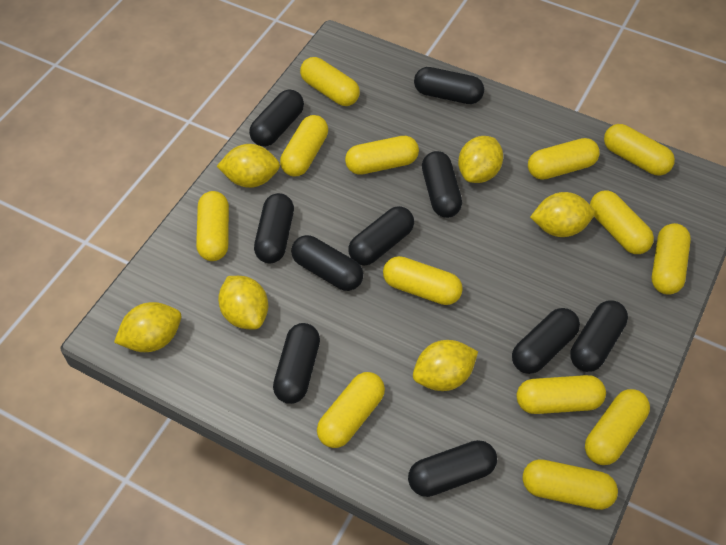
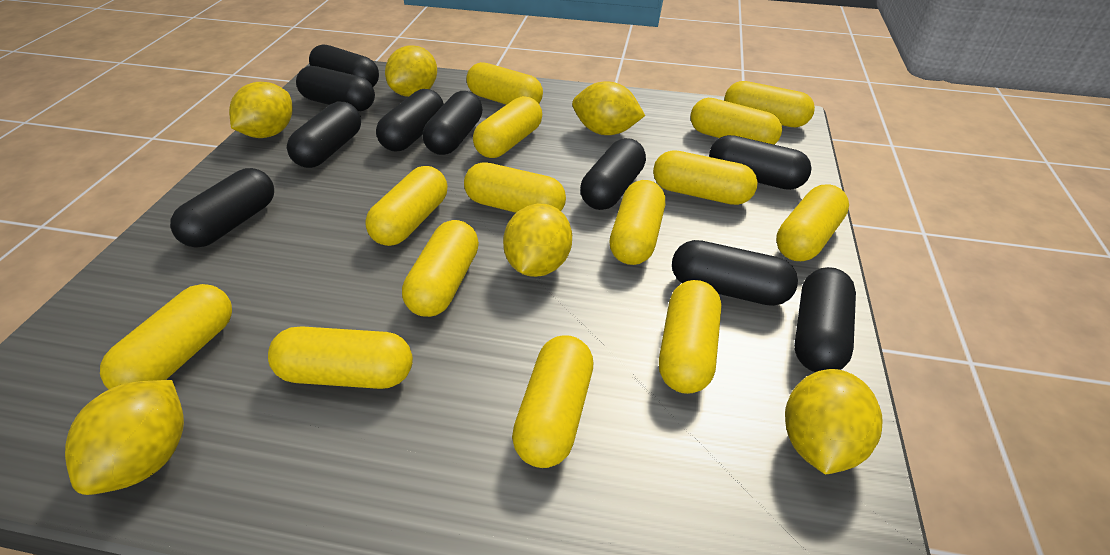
yellow capsule: [196,191,229,261] [280,115,328,176] [300,57,360,106] [317,372,385,448] [345,136,419,175] [383,256,463,305] [517,375,606,414] [523,459,618,510] [528,138,600,180] [585,389,650,465] [590,190,654,254] [604,124,675,176] [652,223,691,295] = 13 -> [100,284,232,389] [268,326,413,389] [365,166,448,246] [402,220,479,317] [464,162,566,213] [466,62,543,105] [473,96,542,158] [512,335,593,468] [609,180,665,265] [653,150,758,205] [659,280,721,394] [691,98,782,145] [724,81,815,127] [776,184,849,261] = 14

